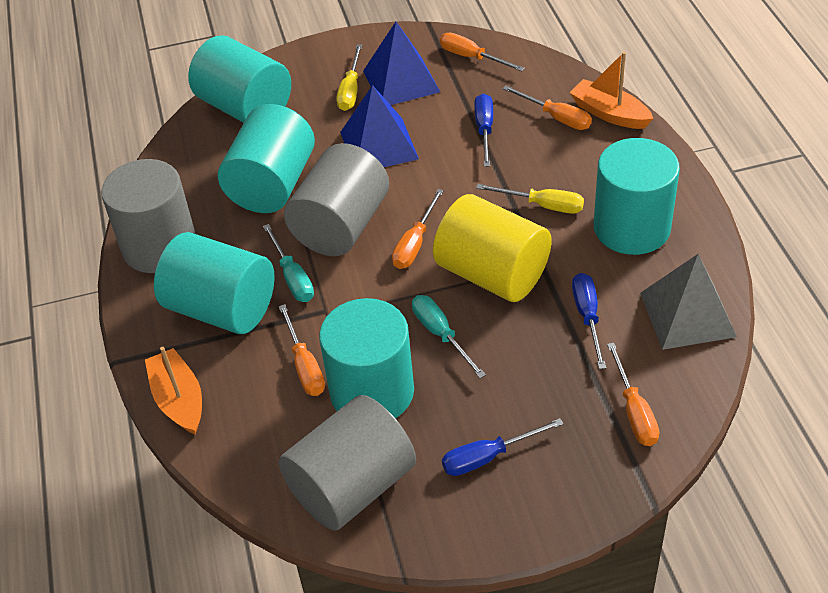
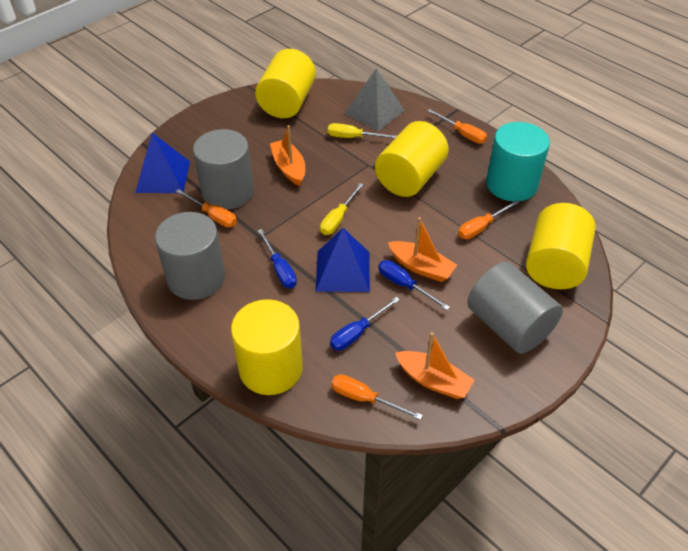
orange boat: [145,347,202,435] [569,52,654,129] = 2 -> [270,125,305,186] [388,217,457,282] [395,332,474,399] = 3
orange screwdriver: [279,304,325,396] [392,189,444,269] [440,33,525,72] [503,85,592,130] [607,343,659,446] = 5 -> [175,189,237,227] [331,374,423,420] [428,109,487,144] [458,200,520,239] = 4
turquoise cylinder: [154,232,275,334] [188,35,291,123] [218,104,315,213] [319,298,414,418] [594,138,680,255] = 5 -> [486,122,550,201] = 1
turquoise screwdriver: [263,224,314,302] [412,295,486,378] = 2 -> none = 0
yellow cylinder: [433,194,552,302] = 1 -> [231,299,303,395] [255,49,316,118] [375,121,449,197] [526,203,596,289] = 4

